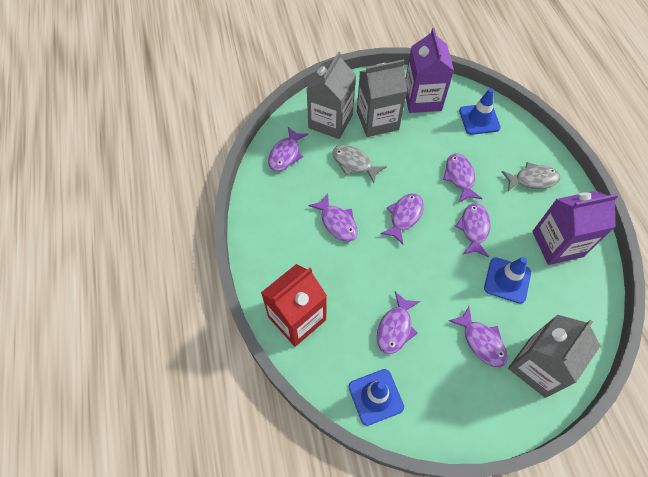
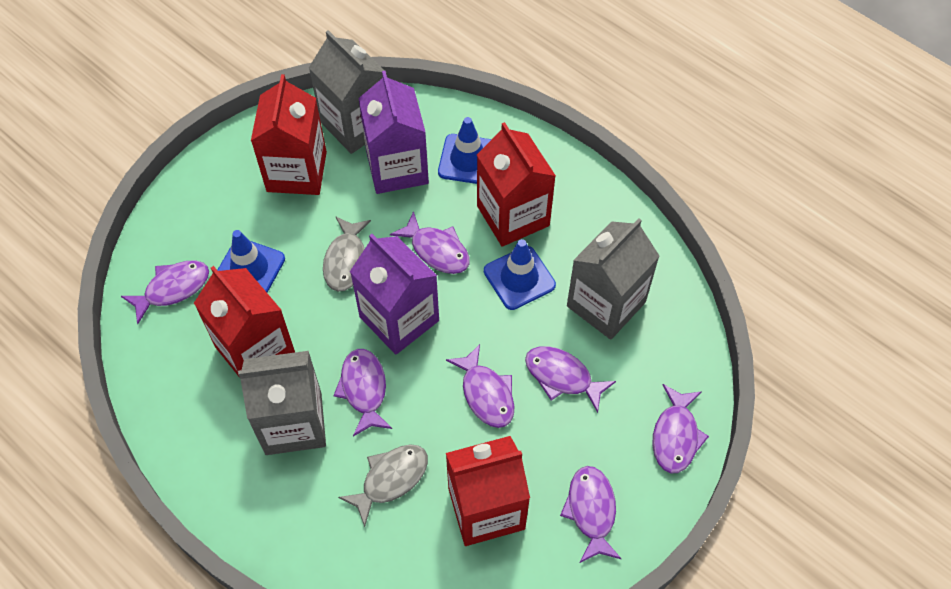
red carton: [261,264,327,347] = 1 -> [194,266,295,378] [251,74,327,195] [446,436,530,546] [477,122,556,247] = 4

